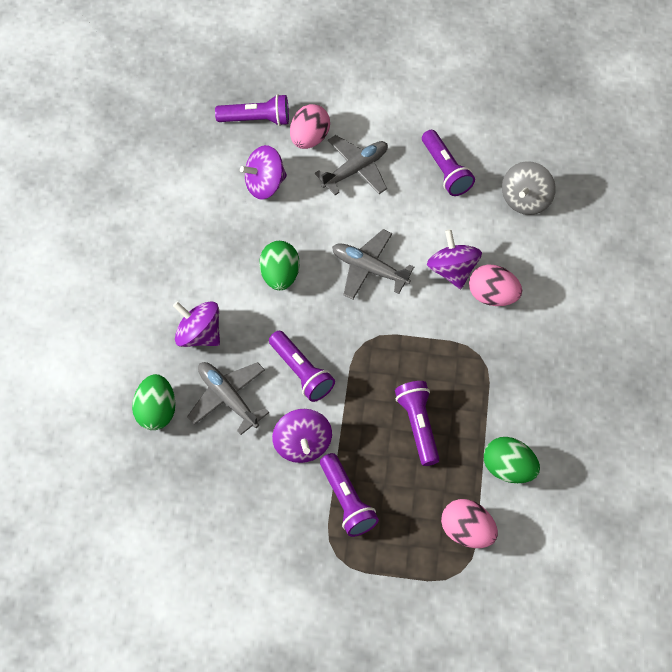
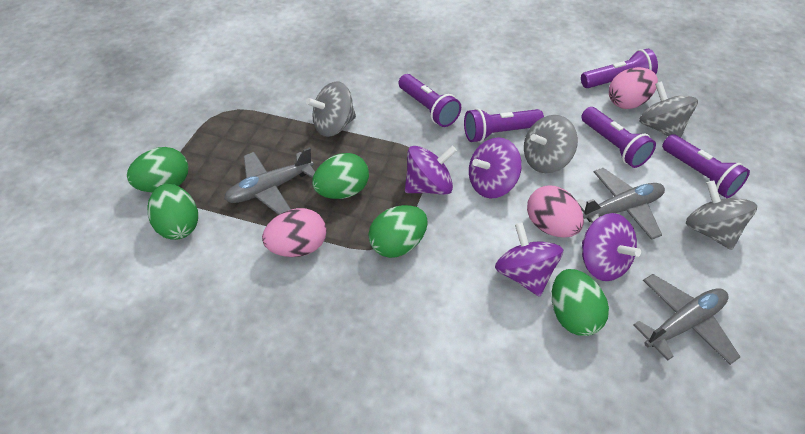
green egg: [132,374,176,430] [259,241,299,290] [484,437,540,483] = 3 -> [127,147,189,192] [148,184,198,240] [312,153,369,199] [368,205,428,258] [552,269,609,336] = 5
grey spinning top: [502,161,556,215] = 1 -> [306,81,356,137] [524,115,578,173] [639,81,698,138] [686,180,757,250] = 4

